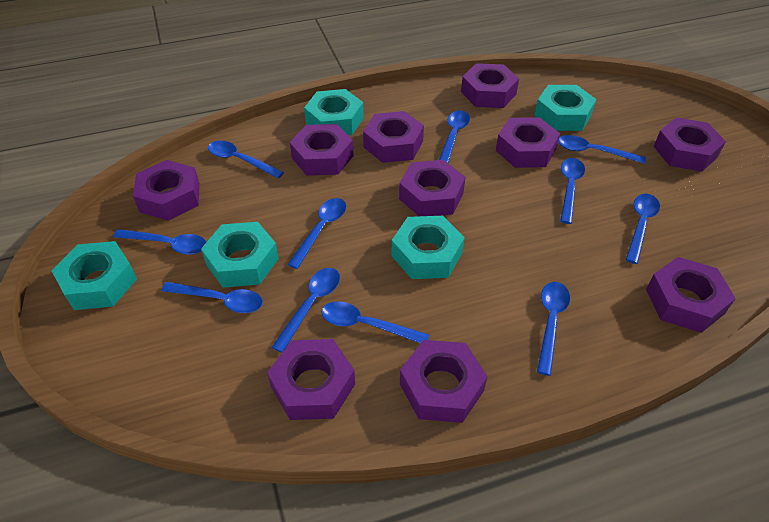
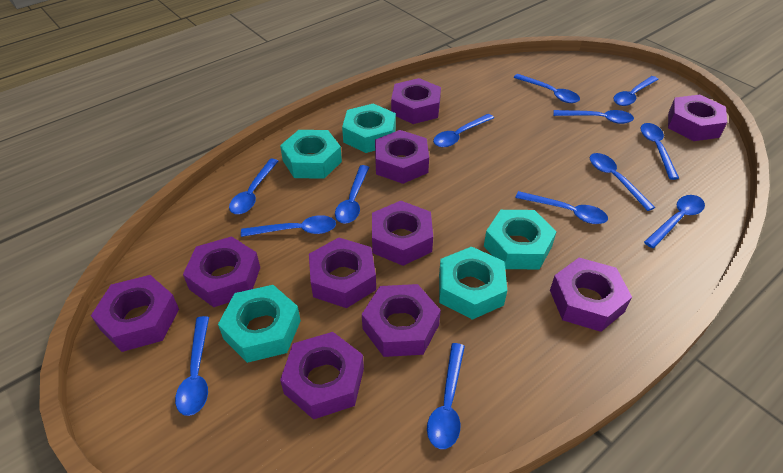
blue spoon: [113,229,206,255] [161,282,263,313] [208,140,284,179] [271,268,340,353] [287,198,346,269] [321,301,429,343] [439,110,470,163] [537,282,570,376] [558,135,646,164] [560,158,585,224] [626,194,660,264] = 11 -> [175,316,209,416] [229,159,278,214] [241,215,336,237] [335,165,369,223] [427,343,465,449] [433,114,494,147] [513,74,580,103] [515,191,608,224] [553,110,634,124] [590,153,656,211] [613,76,659,106] [641,123,679,180] [644,195,705,248] = 13

